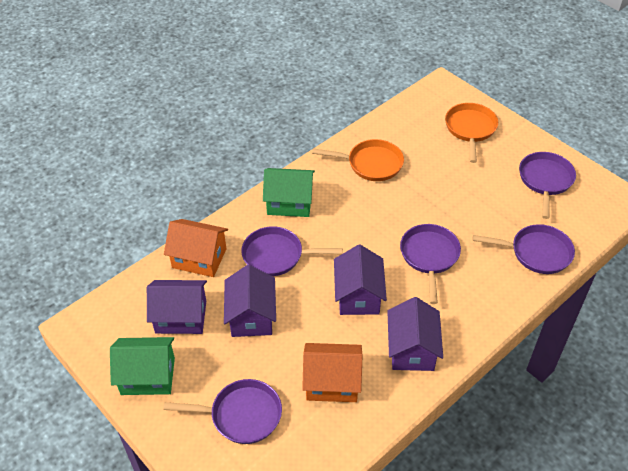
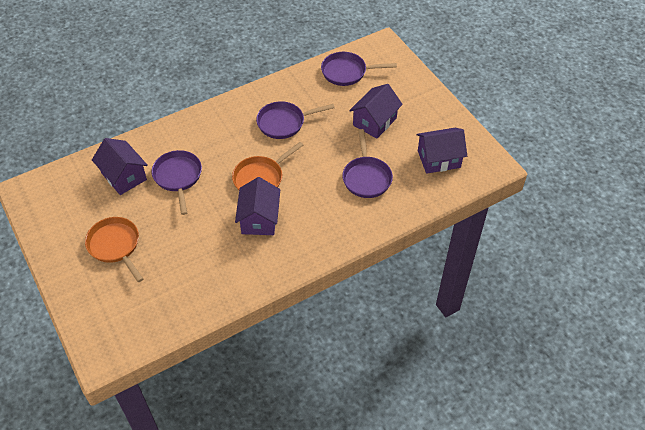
green house: [110,337,175,395] [263,168,315,217] = 2 -> none = 0
orange house: [164,219,228,277] [302,343,362,402] = 2 -> none = 0
purple pan: [163,379,282,444] [241,226,343,276] [400,224,461,304] [473,224,575,274] [519,152,576,219] = 5 -> [152,150,202,215] [256,101,335,139] [321,52,397,86] [342,129,393,198] = 4

